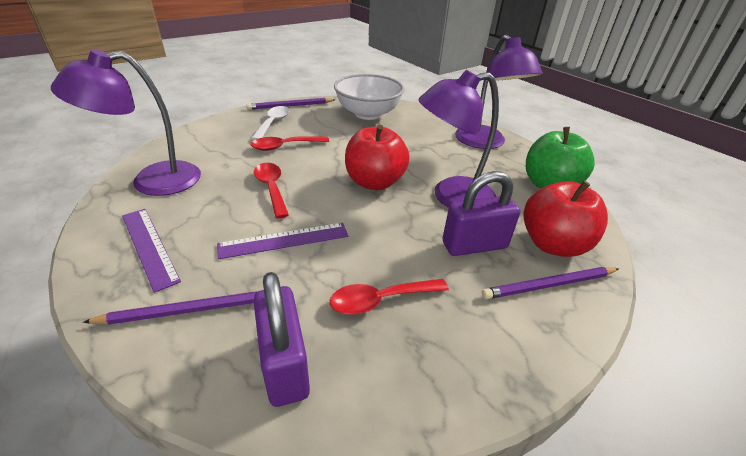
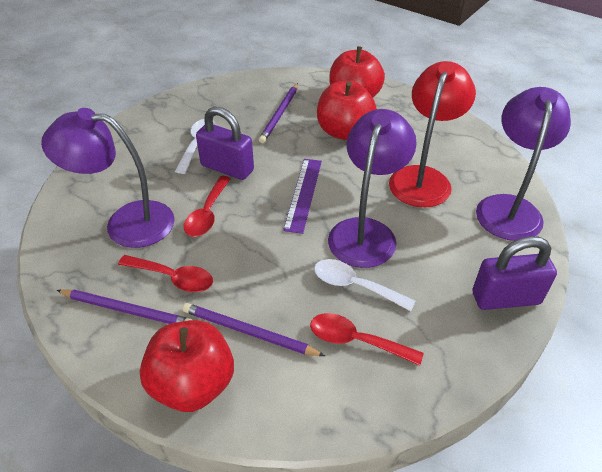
green apple: [526,127,595,189] = 1 -> none = 0
purple ruler: [122,209,181,293] [217,223,348,259] = 2 -> [283,159,322,234] = 1
red apple: [345,125,410,190] [523,181,608,257] = 2 -> [140,320,234,412] [317,81,376,140] [329,46,385,98] = 3
red lamp: none = 0 -> [389,61,476,207] = 1
white bowl: [334,74,404,120] = 1 -> none = 0
white spoon: [251,106,290,140] = 1 -> [175,119,216,174] [314,259,416,311] = 2

